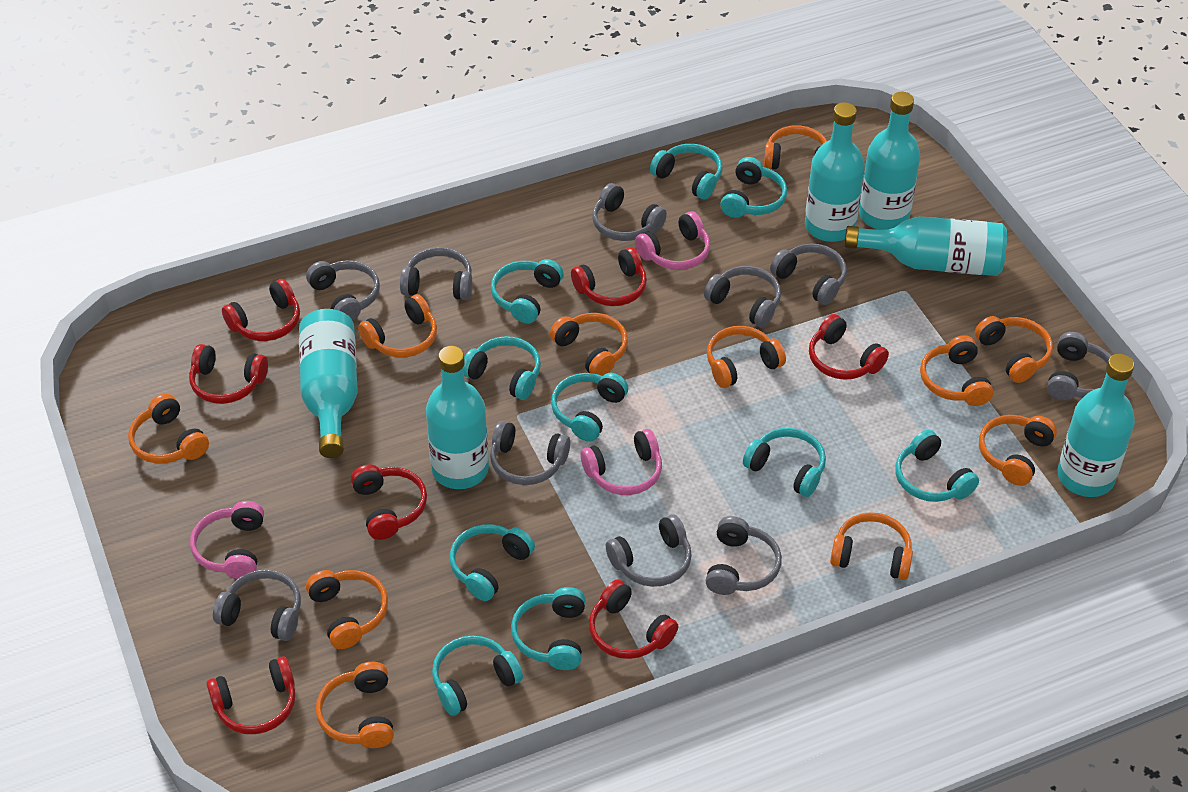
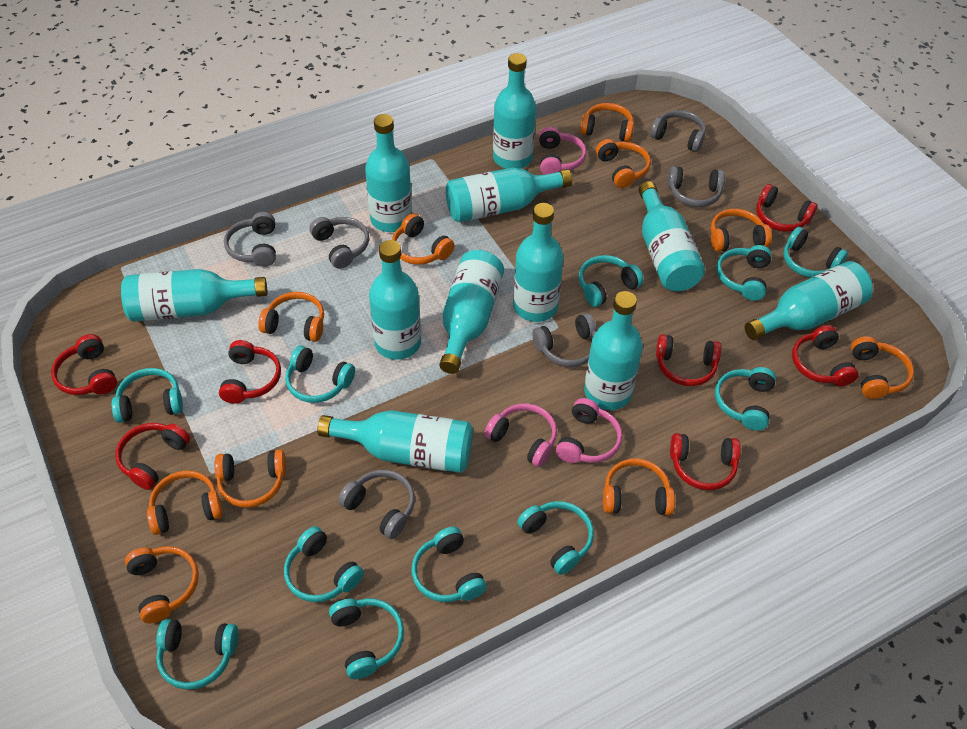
grey headphones: [213,569,301,641] [306,260,380,321] [400,247,472,300] [490,421,570,485] [592,183,667,241] [606,514,692,587] [704,266,781,327] [705,516,782,595] [770,244,847,305] [1047,332,1111,401] = 10 -> [224,212,276,267] [309,217,369,269] [338,470,415,539] [532,313,596,367] [650,110,706,152] [668,166,725,207] = 6
orange headphones: [128,394,209,464] [306,570,388,649] [316,662,394,748] [358,294,437,358] [550,313,628,376] [707,326,786,388] [764,126,827,169] [830,512,913,580] [920,335,993,406] [975,316,1053,383] [979,415,1057,486] = 11 -> [125,546,199,623] [147,470,223,535] [214,450,286,508] [258,292,324,342] [392,213,455,265] [580,103,634,142] [596,139,651,188] [603,458,675,515] [711,209,772,252] [851,336,914,399] = 10
turquoise bottle: [299,309,358,458] [426,346,489,489] [805,102,865,242] [845,216,1007,276] [859,92,920,230] [1057,354,1135,497] = 6 -> [121,269,267,322] [317,410,473,473] [365,114,412,232] [369,240,421,360] [439,250,504,374] [445,168,572,222] [493,53,536,169] [513,203,564,322] [584,291,643,410] [639,181,705,291] [745,261,873,340] = 11
turquoise headphones: [432,636,523,716] [450,524,535,601] [463,336,541,400] [491,259,564,324] [511,587,585,670] [551,373,628,442] [650,144,723,199] [720,157,787,218] [743,428,826,497] [895,430,979,502] = 10 -> [111,368,183,423] [156,619,239,690] [284,526,364,602] [285,345,355,403] [329,598,404,679] [412,527,487,602] [517,501,594,575] [579,255,644,307] [715,367,776,431] [717,245,772,301] [783,227,848,278] = 11

